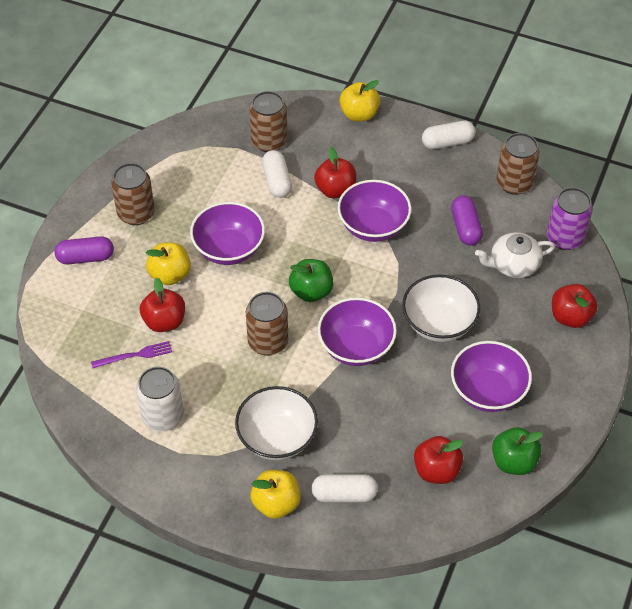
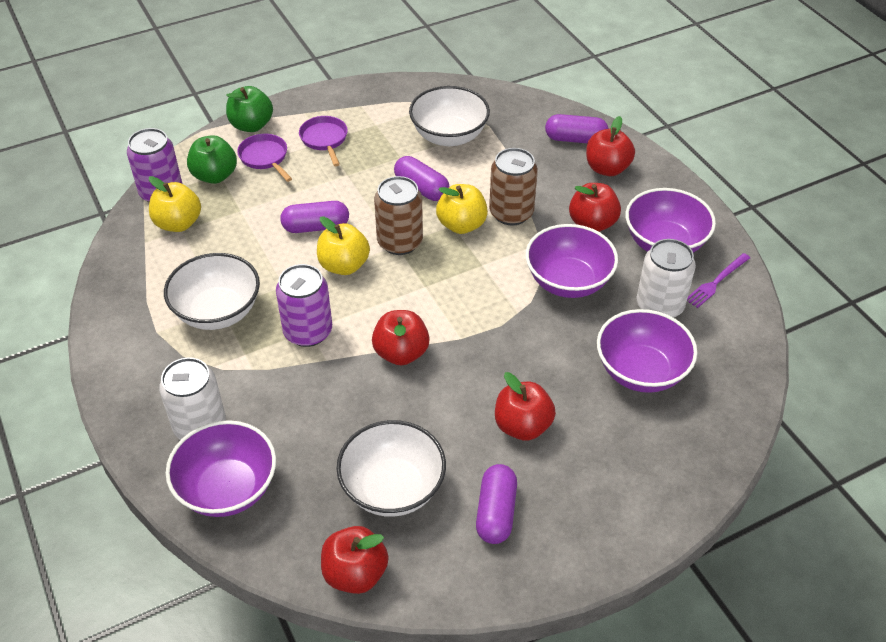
brown can: [111,163,155,225] [246,292,288,356] [249,91,288,152] [496,133,540,195] = 4 -> [374,176,423,255] [489,148,538,226] = 2
purple can: [547,187,593,250] = 1 -> [127,128,182,202] [276,264,332,347] = 2
purple capsule: [54,236,114,264] [451,196,483,246] = 2 -> [280,201,349,233] [394,156,449,201] [476,464,517,544] [545,114,609,143] = 4
purple pan: none = 0 -> [237,134,292,182] [299,116,348,166] = 2
red apple: [140,278,185,332] [314,147,356,198] [414,436,463,484] [552,284,598,328] = 4 -> [321,526,389,594] [372,310,430,365] [495,372,556,441] [569,183,621,232] [586,116,635,176] = 5
white bowl: [235,386,318,460] [402,274,480,342] = 2 -> [164,253,260,330] [336,420,446,517] [409,86,490,146] = 3
white can: [136,367,184,431] = 1 -> [159,357,226,440] [637,239,696,318] = 2
white capsule: [262,150,292,198] [311,474,378,502] [422,121,476,149] = 3 -> none = 0
white teapot: [475,232,555,278] = 1 -> none = 0

